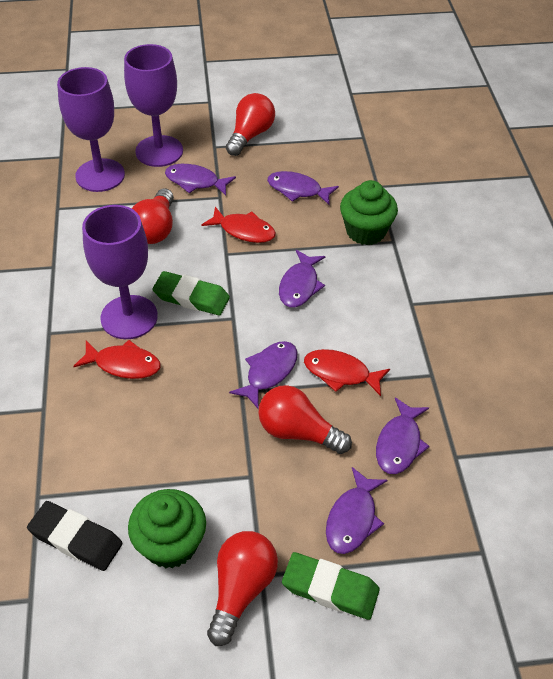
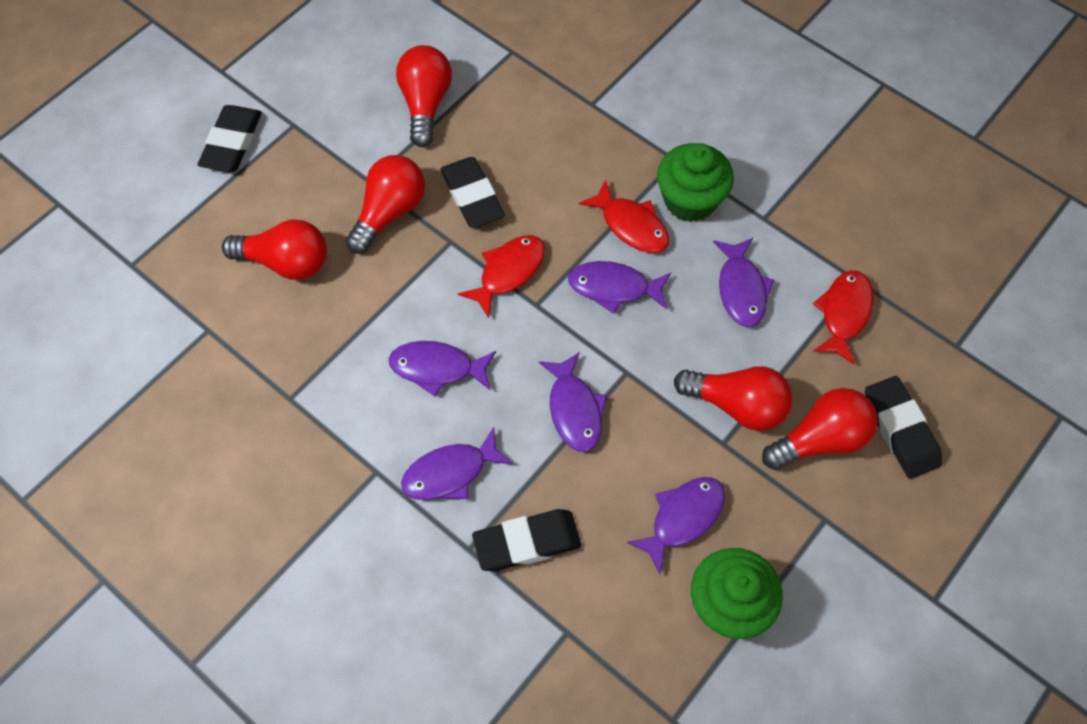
black eraser: [27,501,123,571] = 1 -> [198,105,262,172] [440,157,505,228] [472,509,582,571] [865,376,942,479] = 4
green eraser: [152,271,230,315] [282,552,379,620] = 2 -> none = 0
purple goblet: [57,67,125,192] [82,205,158,339] [124,44,183,167] = 3 -> none = 0
red light bulb: [132,188,174,244] [207,531,278,646] [226,93,275,156] [258,385,352,454] = 4 -> [222,219,327,280] [346,155,425,254] [396,45,452,147] [674,366,793,431] [762,388,878,470] = 5

